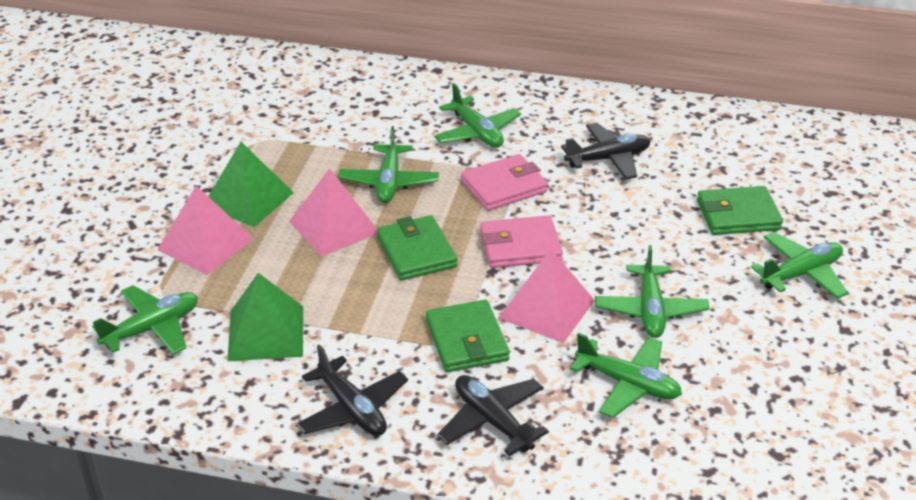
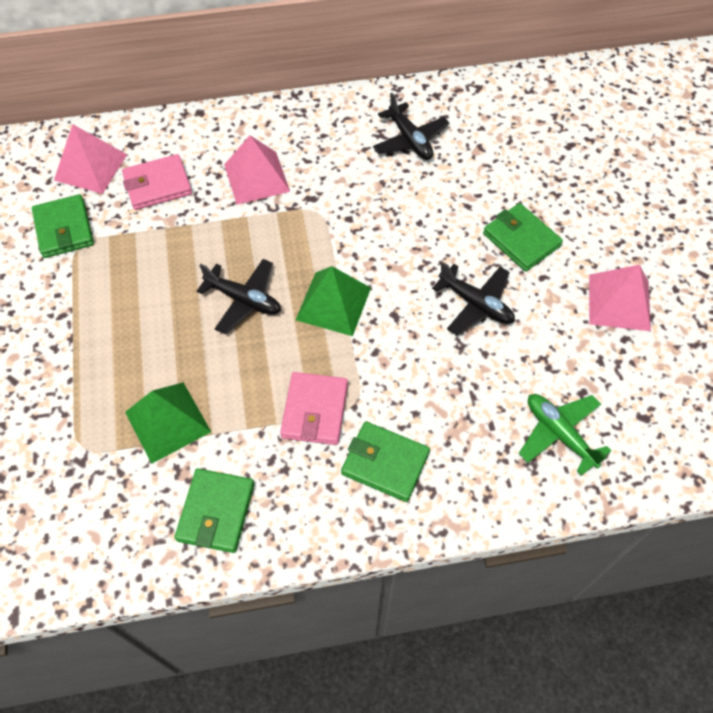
green plane: [92,285,198,354] [338,126,439,203] [434,83,521,148] [570,333,682,418] [595,245,710,338] [751,232,848,299] = 6 -> [519,394,611,476] = 1
green wallet: [377,215,457,280] [426,300,510,372] [697,186,783,235] = 3 -> [32,194,94,258] [174,469,255,553] [341,421,430,502] [483,203,563,271] = 4

